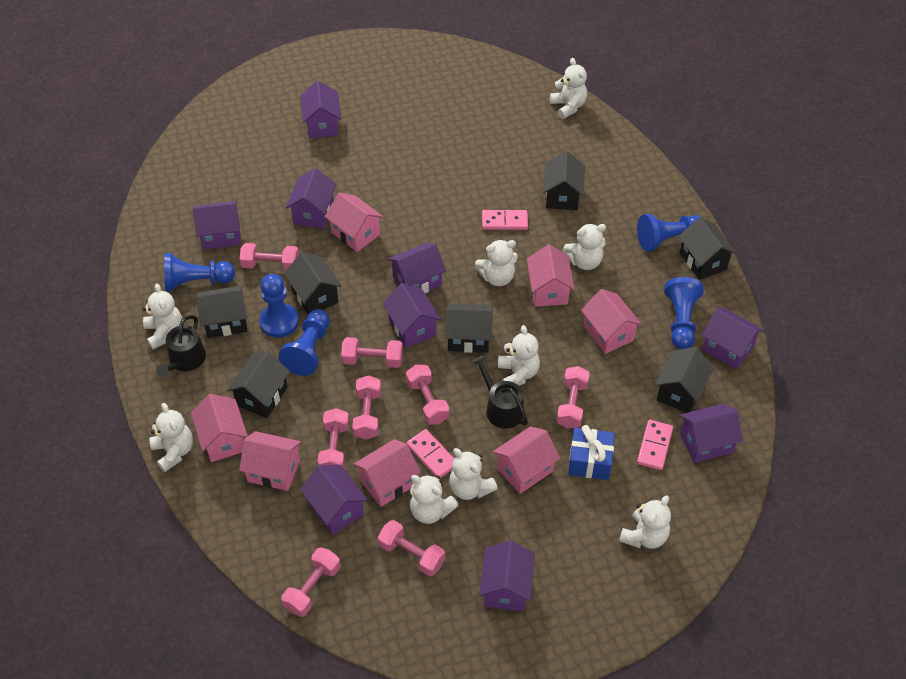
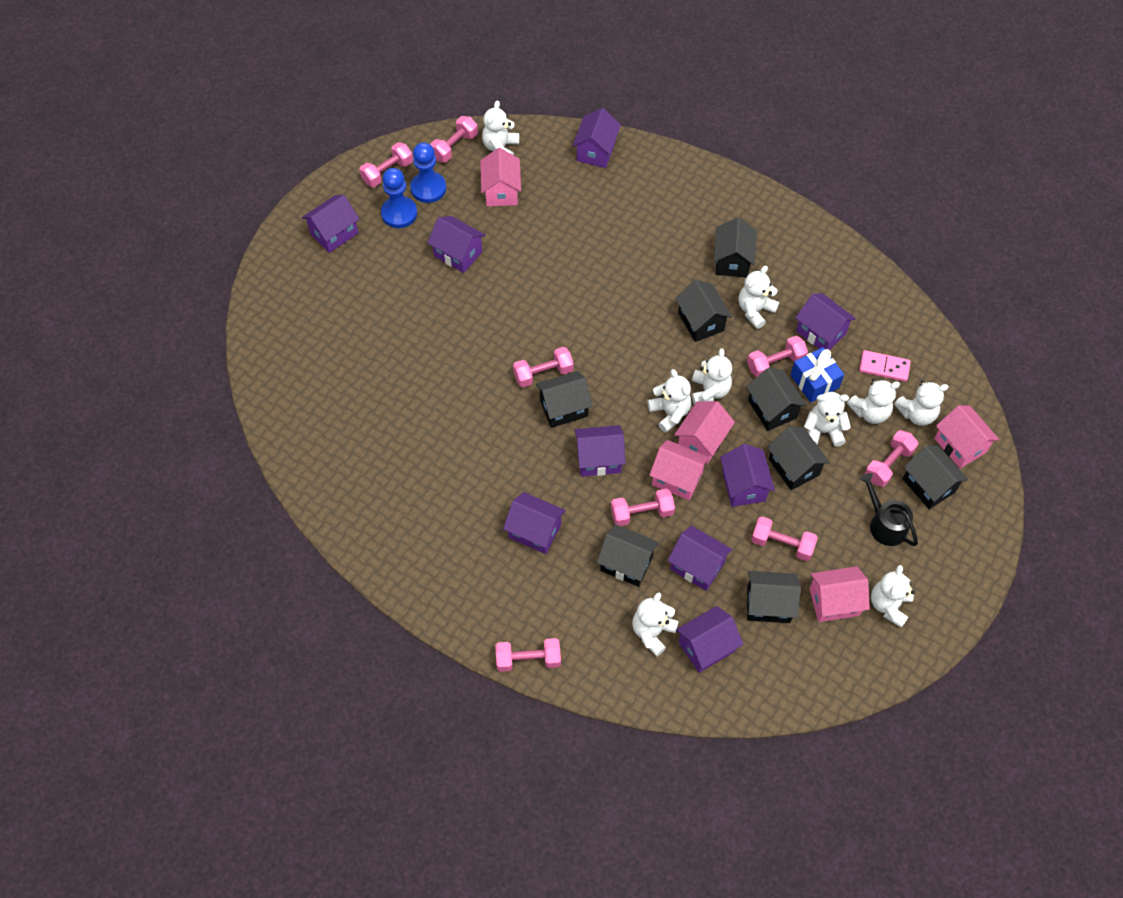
black house: [196,285,247,338] [227,351,290,418] [284,252,342,314] [445,304,493,353] [543,151,585,210] [655,347,714,413] [679,217,737,280] = 7 -> [536,371,593,428] [597,524,659,587] [675,280,732,342] [714,217,757,277] [746,368,806,431] [747,571,801,623] [767,427,830,490] [903,445,968,509] = 8
black watering can: [156,315,206,378] [472,356,528,429] = 2 -> [860,473,918,546] = 1
blue pawn: [164,253,235,291] [259,274,299,338] [278,309,330,376] [637,214,701,252] [664,277,704,349] = 5 -> [381,168,417,228] [410,142,446,203] = 2
pink domino: [407,429,455,479] [482,210,528,230] [637,420,673,470] = 3 -> [859,350,911,382] = 1
pink house: [191,394,248,462] [239,431,301,491] [325,193,383,252] [354,439,421,507] [493,426,560,494] [527,244,575,307] [581,289,642,354] = 7 -> [480,148,521,206] [649,440,709,500] [674,401,735,464] [809,566,870,622] [934,405,999,468] = 5

